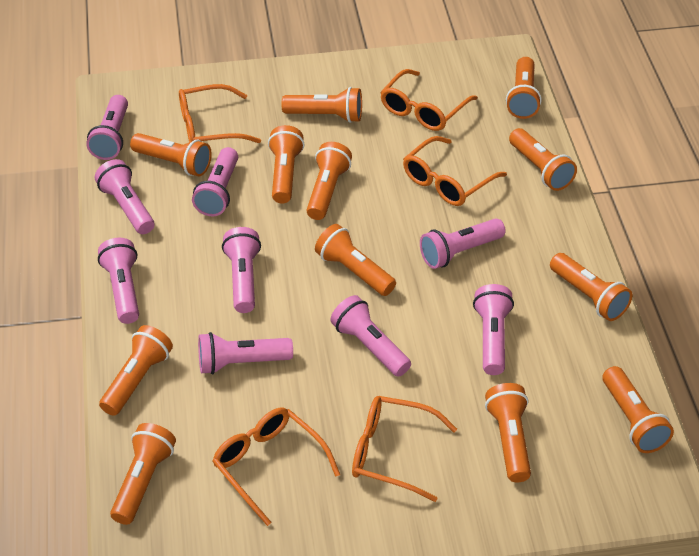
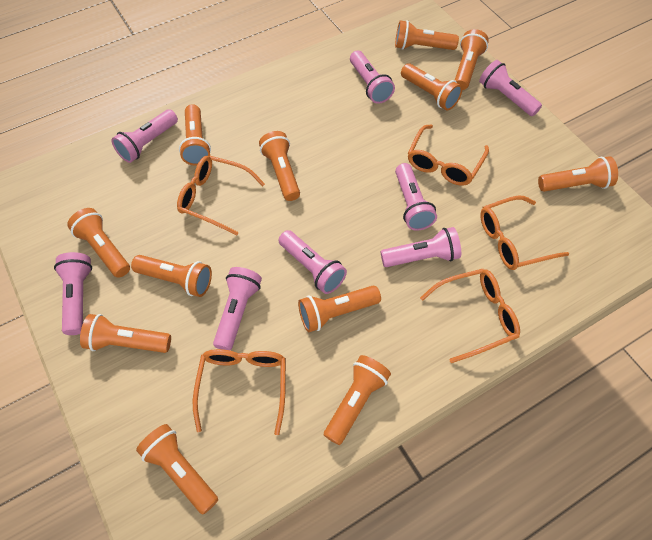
pink flashlight: [86,95,128,160] [95,159,154,234] [98,238,139,324] [192,147,238,216] [198,332,293,375] [222,227,261,313] [330,295,411,377] [420,219,505,269] [473,284,514,375] = 9 -> [54,252,92,335] [111,109,178,163] [213,267,262,350] [278,230,347,294] [350,51,395,104] [381,227,461,267] [395,163,437,231] [479,60,542,116] = 8

